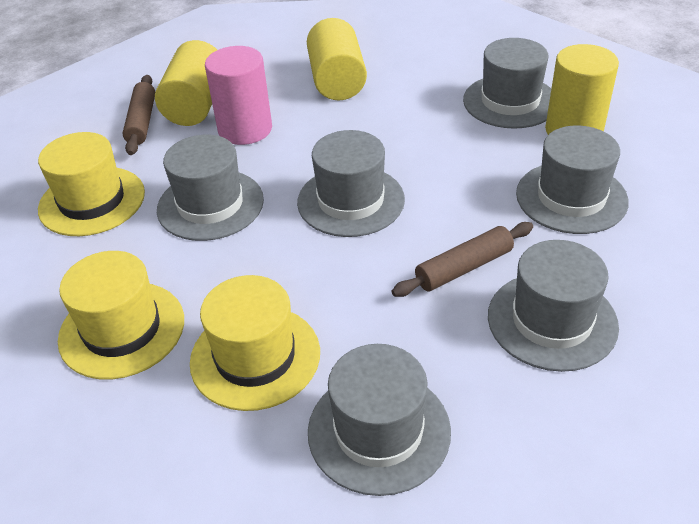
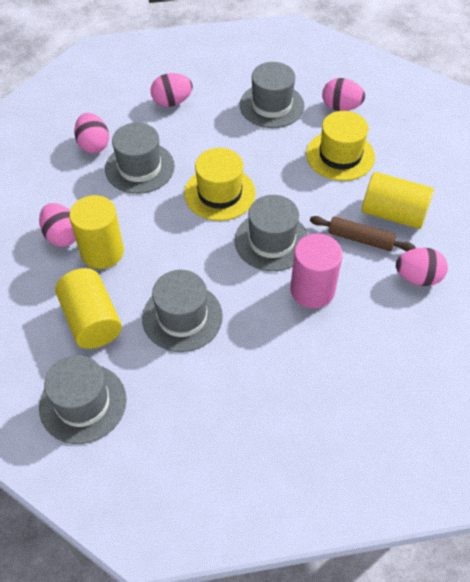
brown rolling pin: [122,75,155,155] [392,222,533,297] = 2 -> [310,216,416,252] = 1
grey hat: [157,135,264,241] [297,130,405,237] [308,344,451,496] [463,38,551,129] [488,240,619,372] [516,126,629,234] = 6 -> [39,355,127,444] [105,123,175,194] [142,270,223,352] [234,195,308,271] [239,62,304,128] = 5
pink egg: none = 0 -> [39,203,76,247] [74,113,109,153] [150,73,193,107] [322,78,365,111] [396,248,448,286] = 5
yellow hat: [38,132,145,236] [58,251,184,379] [190,275,320,411] = 3 -> [184,148,256,221] [306,111,375,181] = 2

